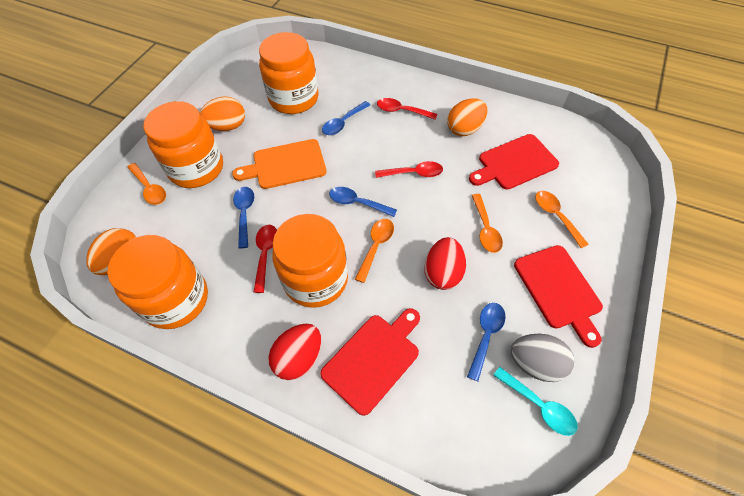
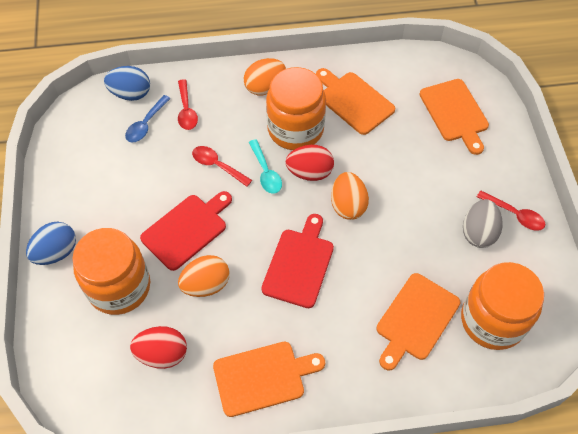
blue egg: none = 0 -> [26,222,76,265] [104,66,150,101] = 2
blue spoon: [233,187,254,248] [322,101,370,135] [329,187,397,217] [467,303,506,381] = 4 -> [125,95,171,142] = 1
orange cutting board: [232,139,327,189] = 1 -> [213,342,325,417] [316,68,395,135] [376,273,460,370] [419,79,489,155] = 4
orange jar: [107,235,208,329] [144,101,223,188] [259,32,319,114] [272,214,348,308] = 4 -> [72,228,150,315] [266,67,326,150] [461,262,544,350] = 3
orange spoon: [127,163,166,205] [355,219,394,283] [472,194,503,253] [535,191,588,248] = 4 -> none = 0
red cutting board: [320,308,420,416] [469,134,559,190] [514,245,603,348] = 3 -> [140,191,232,271] [261,214,334,308] = 2

